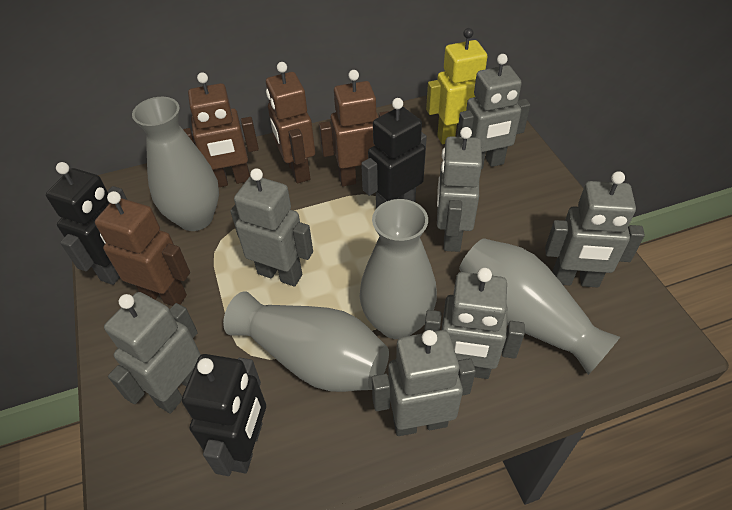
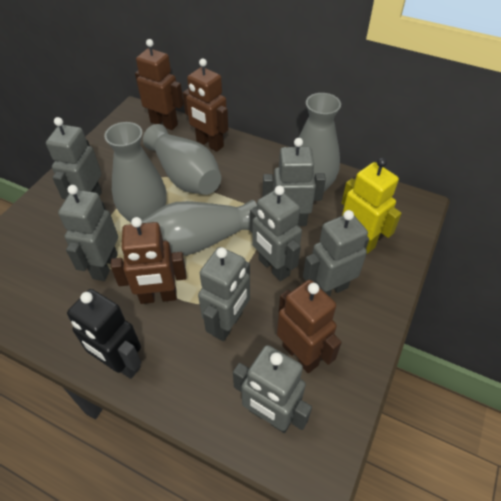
black robot: [46,162,127,285] [182,354,266,476] [361,98,427,208] = 3 -> [67,289,141,379] = 1

